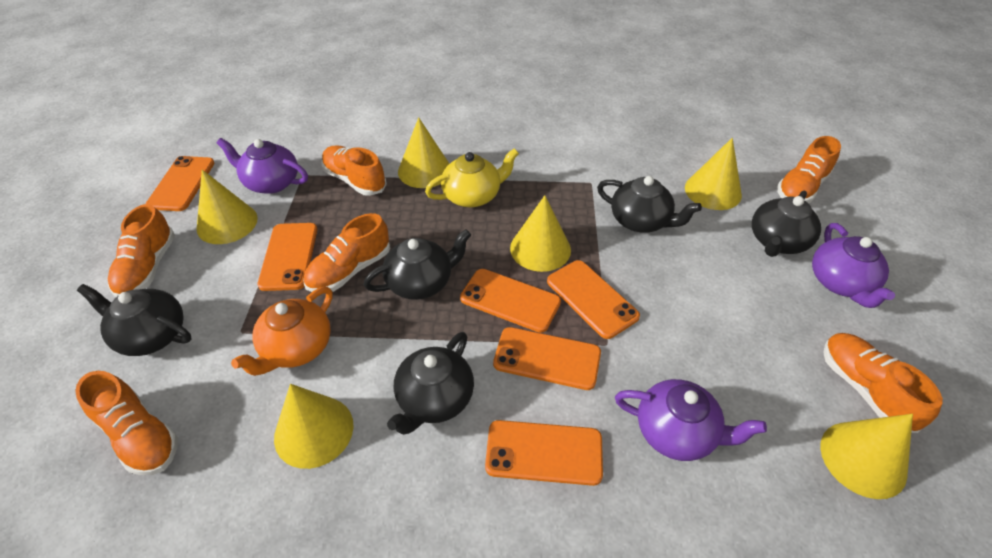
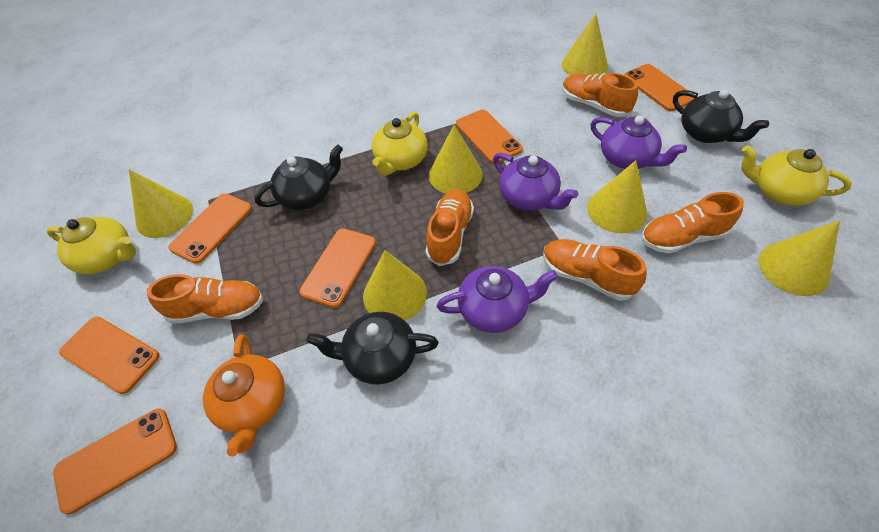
black teapot: [77,284,191,356] [364,229,471,300] [387,332,474,435] [597,176,702,233] [752,191,821,257] = 5 -> [255,144,343,210] [307,312,439,385] [673,89,769,143] = 3
orange shoe: [75,371,178,475] [108,204,175,297] [303,213,390,292] [321,145,387,196] [777,136,841,203] [823,333,943,433] = 6 -> [147,274,263,324] [425,189,474,266] [543,239,647,301] [562,73,638,117] [641,192,744,253] = 5
yellow teapot: [425,148,519,207] = 1 -> [47,217,136,274] [372,112,428,176] [741,145,852,206] = 3

